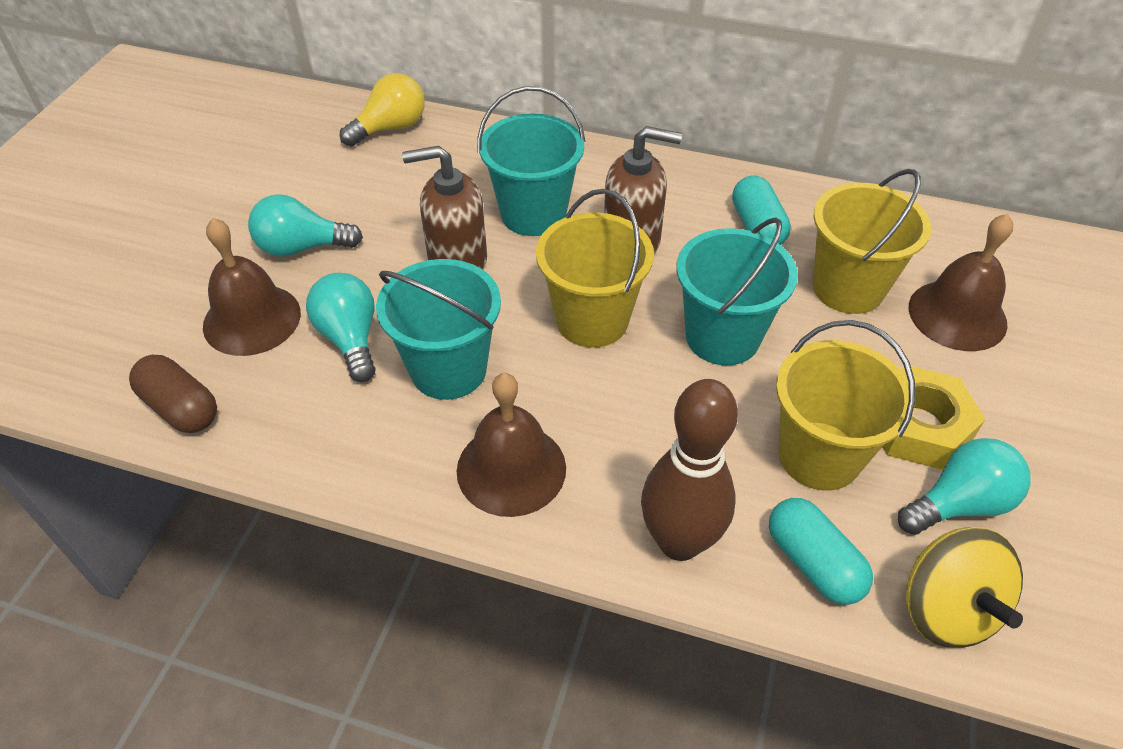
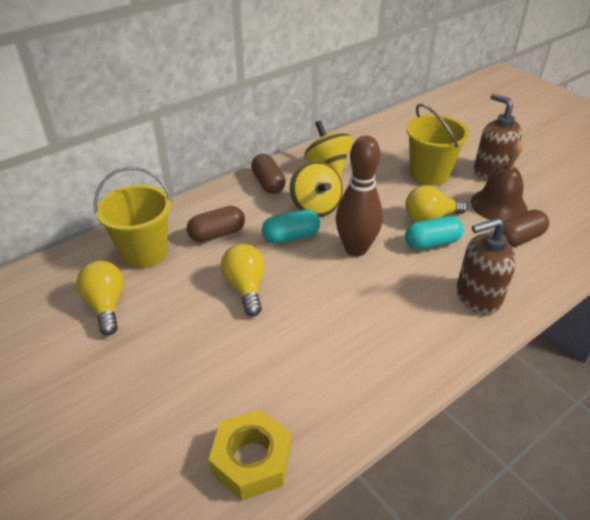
brown bell: [203,218,301,356] [457,373,566,517] [909,214,1013,351] = 3 -> [471,139,528,222] = 1
brown capsule: [129,355,217,433] = 1 -> [187,206,245,242] [251,154,286,194] [502,210,549,247] = 3
turquoise bucket: [376,259,501,400] [477,86,585,236] [676,217,798,366] = 3 -> none = 0
turquoise light bulb: [248,194,363,257] [306,273,376,382] [898,438,1031,535] = 3 -> none = 0
yellow bucket: [536,189,654,348] [776,320,915,490] [813,169,931,314] = 3 -> [94,167,172,268] [406,104,469,186] = 2
yellow light bulb: [340,73,425,146] = 1 -> [76,261,124,336] [221,244,264,316] [405,186,467,222] = 3
yellow spinning top: [906,527,1023,648] = 1 -> [289,160,343,217] [304,121,353,176] = 2

